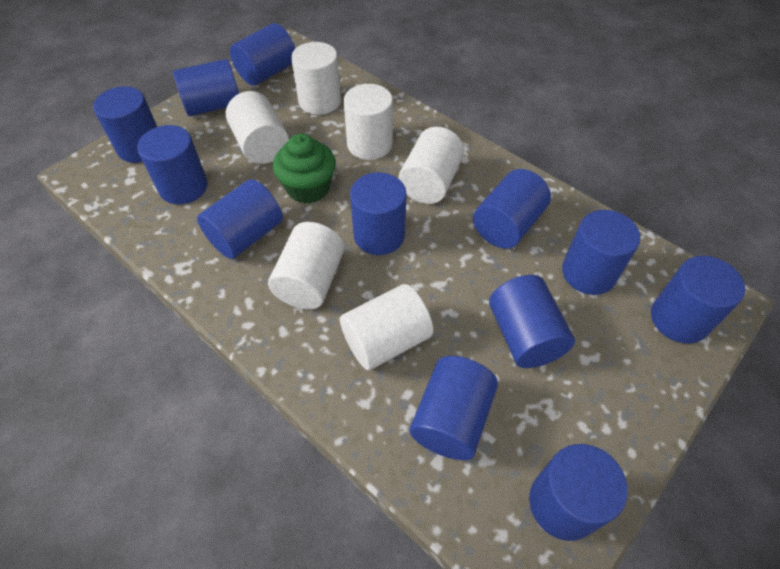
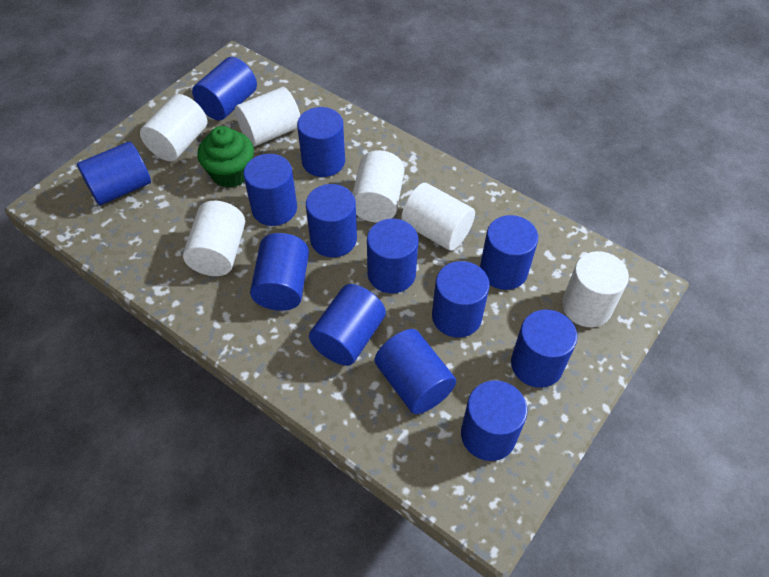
blue cylinder: [93,86,157,163] [138,125,208,204] [173,59,239,116] [197,179,283,259] [230,23,295,86] [350,172,407,255] [410,356,498,460] [473,169,551,249] [489,275,575,368] [529,444,628,541] [562,210,640,295] [651,256,745,344] = 12 -> [77,142,151,205] [192,57,257,121] [244,154,297,226] [250,233,309,311] [297,107,345,177] [306,184,357,257] [309,284,386,366] [367,219,419,293] [375,329,456,414] [432,261,490,338] [461,380,528,461] [480,215,538,290] [511,309,578,388] = 13

